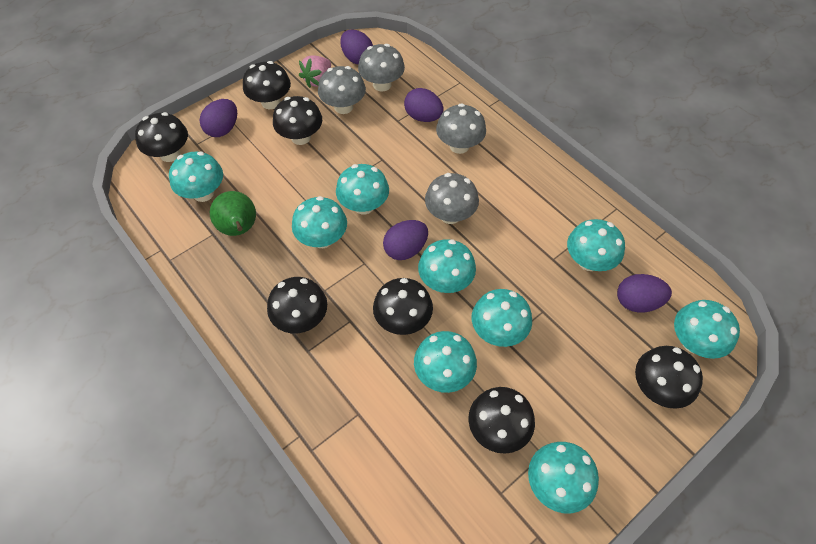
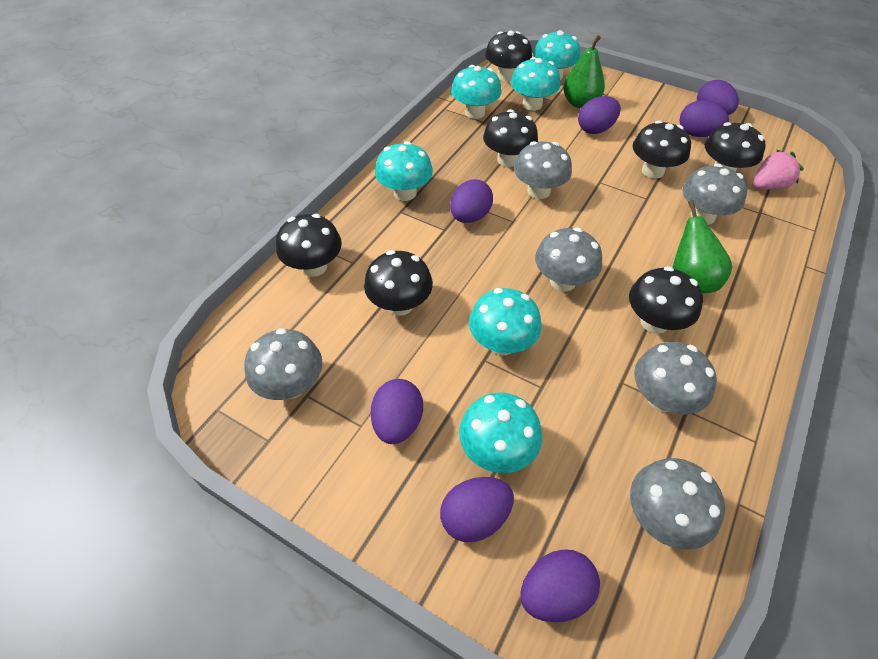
green pear: [210,191,256,236] = 1 -> [563,35,605,108] [673,200,732,294] = 2
grey mushroom: [318,66,366,114] [358,44,405,92] [425,173,479,224] [436,103,486,154] = 4 -> [244,328,323,400] [514,141,572,199] [535,228,602,292] [630,458,725,550] [634,342,717,415] [683,164,747,225] = 6
purple egg: [199,99,237,137] [340,30,373,65] [383,220,428,260] [404,88,444,122] [617,274,672,313] = 5 -> [371,379,423,444] [440,477,514,542] [450,179,493,223] [521,549,600,622] [578,96,621,134] [680,100,729,137] [697,80,739,115] = 7
turquoise mushroom: [169,151,223,202] [292,196,347,248] [336,164,389,214] [414,331,477,393] [418,239,476,293] [472,289,532,347] [528,442,599,513] [567,219,625,271] [674,300,740,359] = 9 -> [375,141,433,201] [451,65,501,119] [459,392,542,473] [469,288,542,355] [511,57,561,111] [533,30,581,81] = 6

